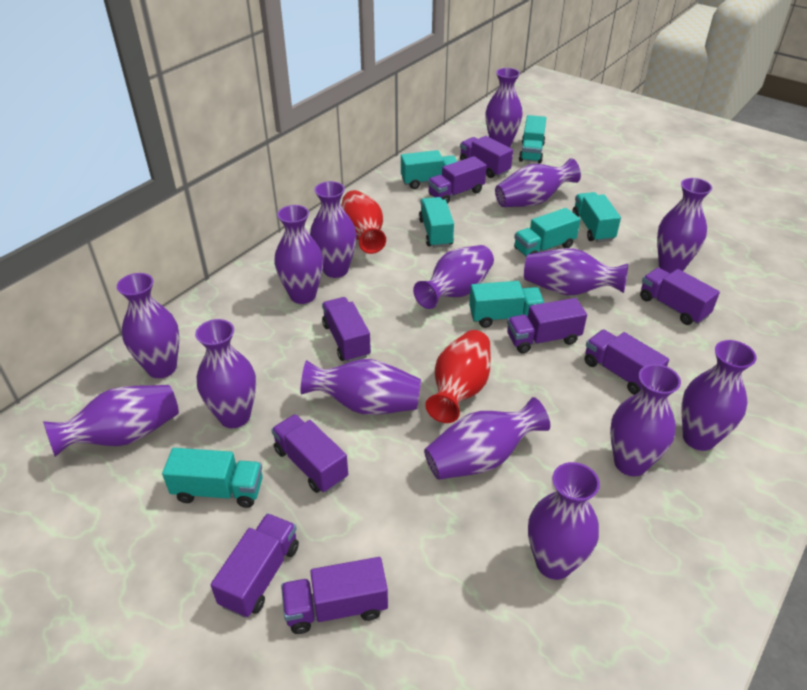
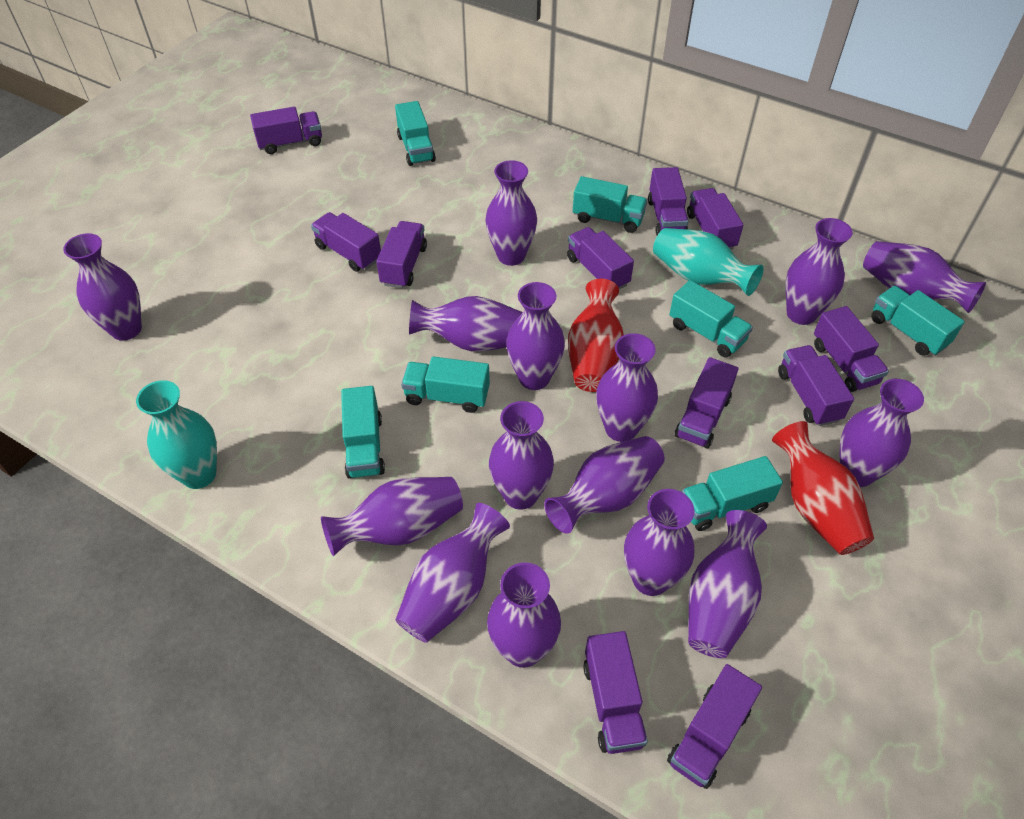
purple truck: [211,513,299,618] [271,414,348,493] [281,557,388,634] [322,297,371,362] [428,156,487,204] [460,136,513,178] [507,298,587,353] [585,329,669,395] [640,268,720,325] = 9 -> [250,107,322,154] [311,212,381,272] [376,221,427,288] [567,227,634,289] [583,631,648,754] [648,167,688,235] [667,664,762,789] [675,357,738,449] [687,188,743,250] [778,345,854,426] [814,306,889,392] = 11
turquoise vase: none = 0 -> [136,380,217,489] [653,228,764,296] = 2

